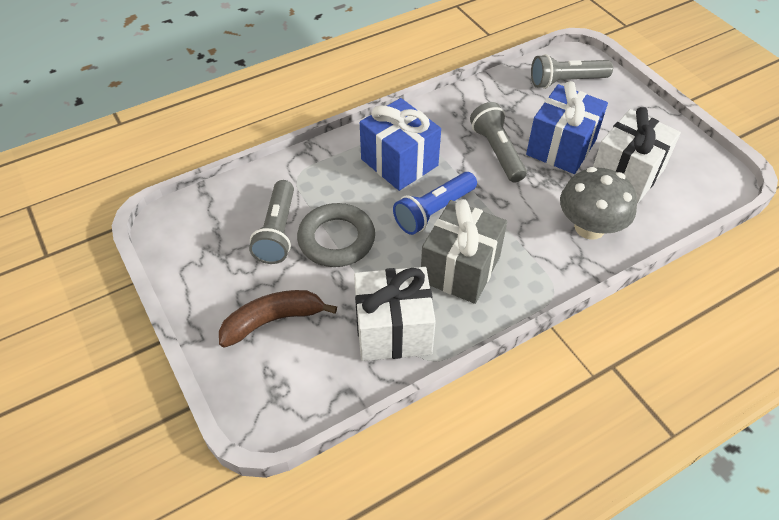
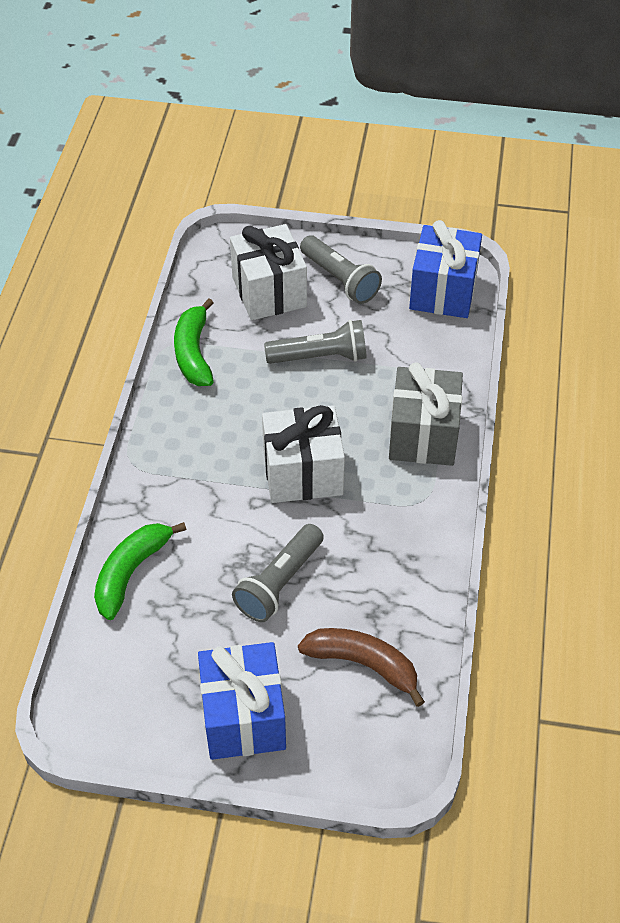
blue flashlight: [393,172,477,235] = 1 -> none = 0
green banana: none = 0 -> [94,522,187,620] [174,299,214,386] = 2
grey mushroom: [560,167,637,240] = 1 -> none = 0
grey ring: [297,203,375,267] = 1 -> none = 0

